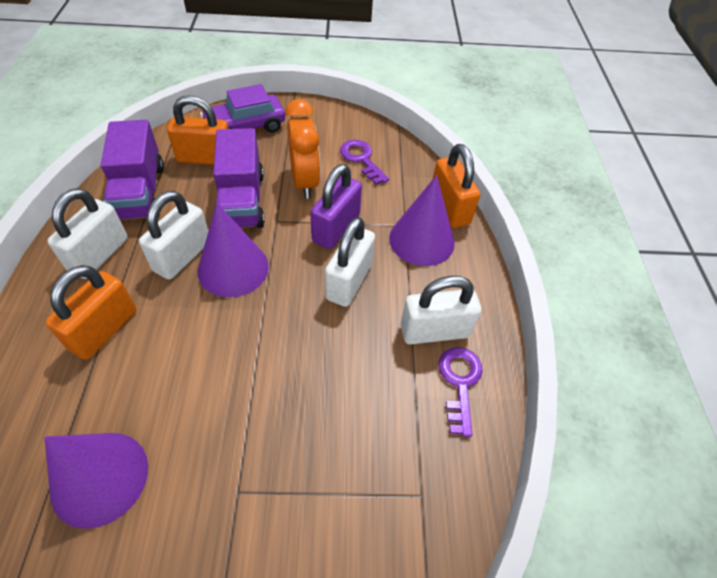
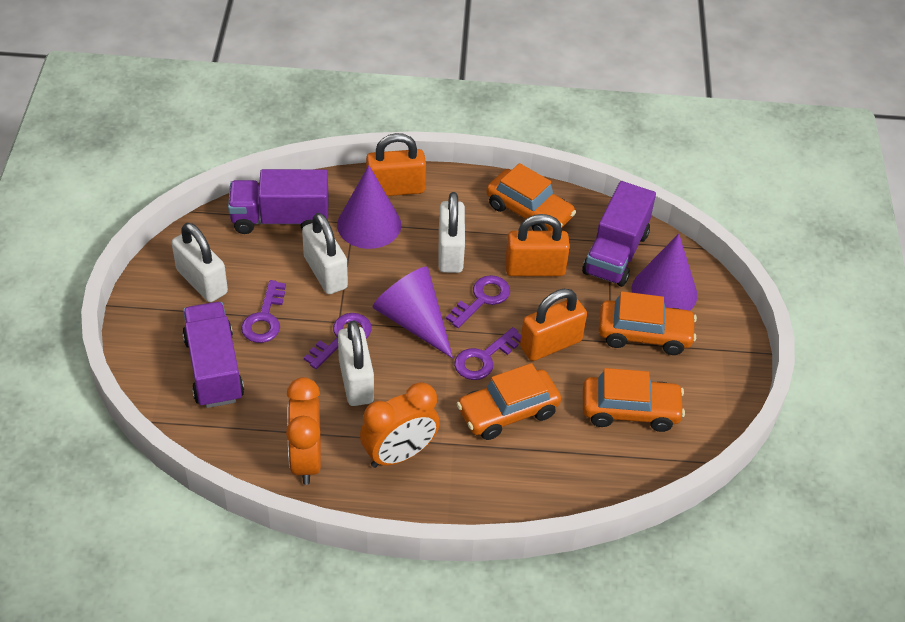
orange car: none = 0 -> [456,363,561,440] [486,163,576,231] [583,368,685,432] [599,291,697,355] = 4
orange clock: [285,99,321,199] = 1 -> [286,377,321,485] [360,382,440,468] = 2
purple car: [200,84,285,133] = 1 -> none = 0
purple key: [340,140,389,185] [438,347,483,437] = 2 -> [241,280,286,343] [304,313,372,369] [446,275,510,328] [454,327,521,380] = 4
purple padlock: [310,164,362,249] = 1 -> none = 0
purple truck: [101,120,164,220] [213,128,265,228] = 2 -> [182,302,244,408] [228,169,329,234] [582,181,656,287] = 3

